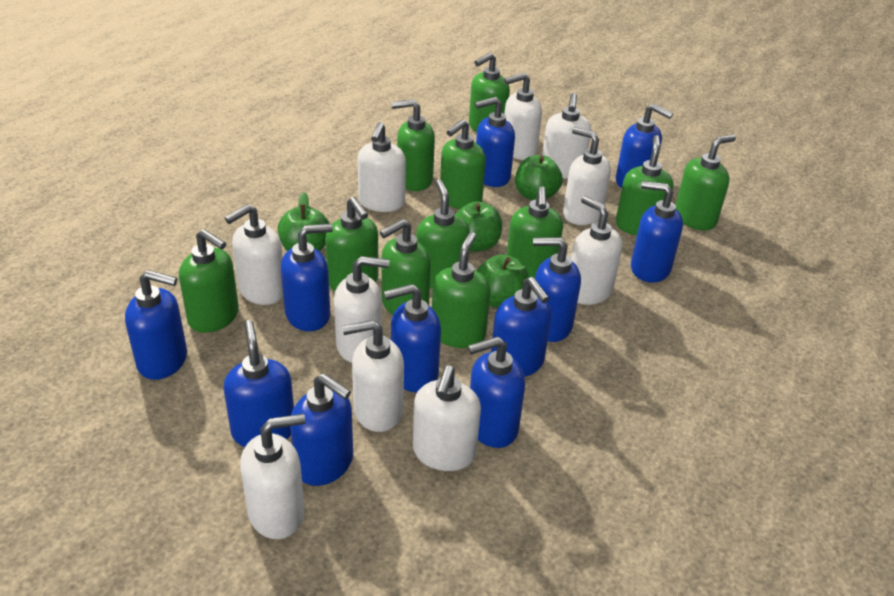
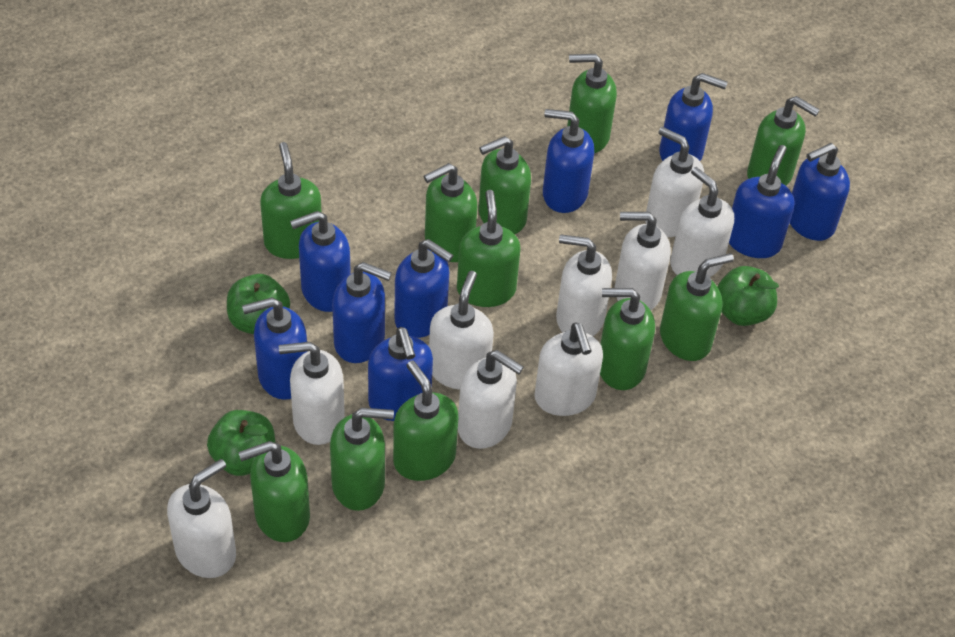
blue soap dispenser: [125,270,187,380] [224,320,294,447] [281,224,333,331] [290,373,353,486] [384,284,441,393] [468,336,525,448] [475,97,515,187] [491,277,552,377] [533,237,581,342] [616,103,673,188] [631,181,683,283] = 11 -> [242,297,308,400] [290,211,351,312] [332,262,392,363] [368,327,433,421] [394,239,453,338] [543,109,594,213] [659,73,728,161] [729,145,794,258] [790,143,850,241] = 9
green apple: [278,192,330,252] [455,201,502,252] [477,254,529,308] [515,155,563,200] = 4 -> [207,410,275,476] [227,274,290,334] [717,266,779,326] = 3
white soap dispenser: [225,204,283,305] [240,414,305,539] [334,256,390,363] [342,320,404,432] [358,122,406,212] [413,365,481,471] [504,73,542,160] [542,93,591,178] [563,127,611,225] [571,196,622,305] = 10 -> [167,459,236,578] [279,342,345,445] [429,271,494,390] [458,350,524,449] [534,323,603,416] [556,234,612,336] [615,212,671,310] [645,127,704,237] [670,167,734,277] = 9

